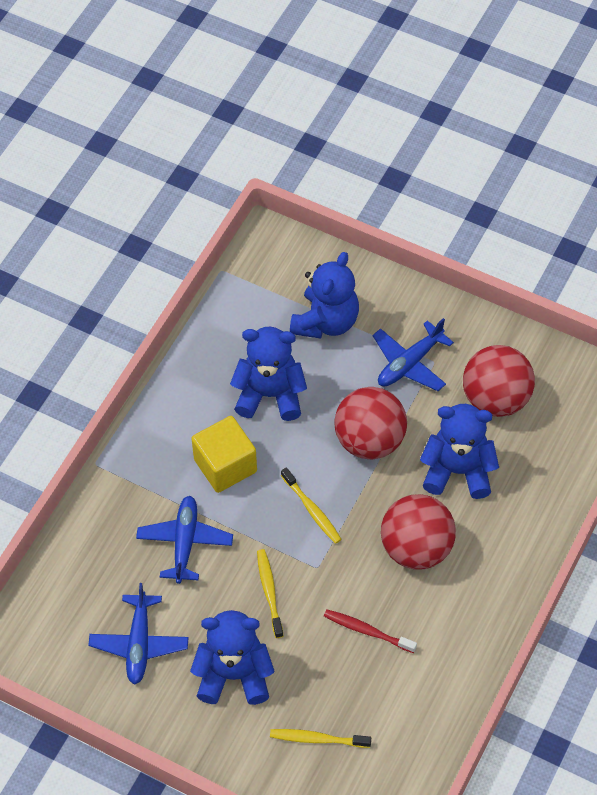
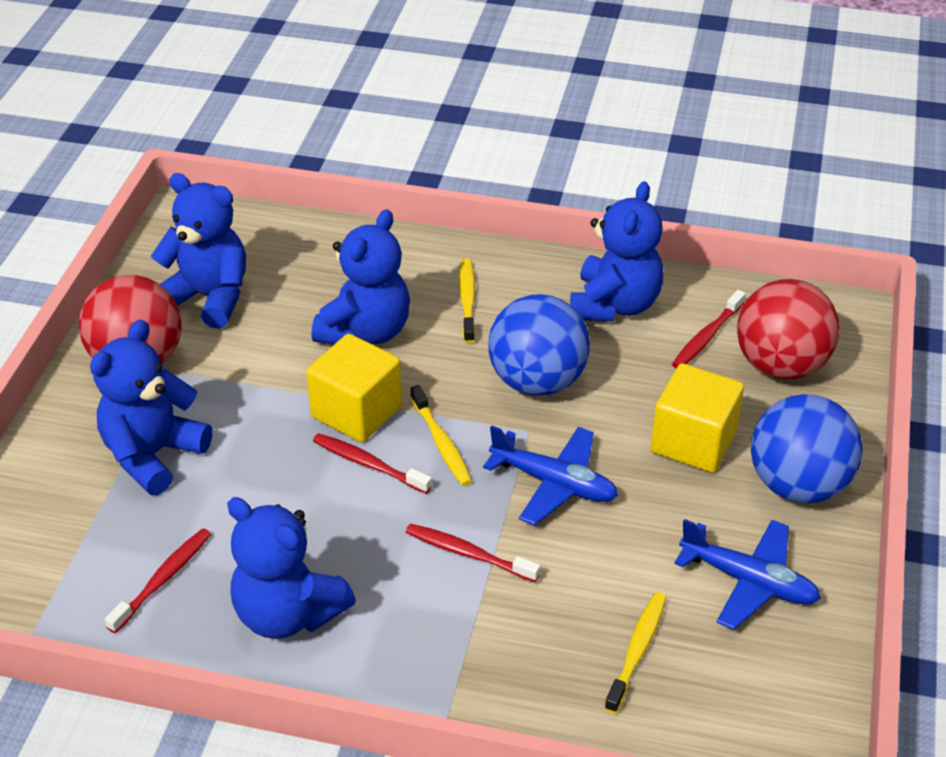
blue ball: none = 0 -> [489,294,590,396] [751,394,863,503] = 2
blue plane: [88,583,188,685] [136,496,233,584] [373,318,454,391] = 3 -> [483,426,618,525] [674,519,821,630] = 2
blue teddy bear: [190,610,274,705] [230,327,307,421] [290,252,359,339] [420,404,499,499] = 4 -> [90,320,212,495] [151,173,246,329] [227,497,356,639] [312,209,410,345] [570,181,664,322] = 5
red ball: [335,387,407,459] [381,494,456,570] [463,345,535,417] = 3 -> [79,275,181,365] [737,279,840,379] = 2
red toothbrush: [324,609,417,653] = 1 -> [105,528,211,633] [313,433,432,494] [406,524,540,582] [672,290,746,369] = 4
yellow cube: [191,416,257,493] = 1 -> [306,334,402,443] [651,363,744,473] = 2

